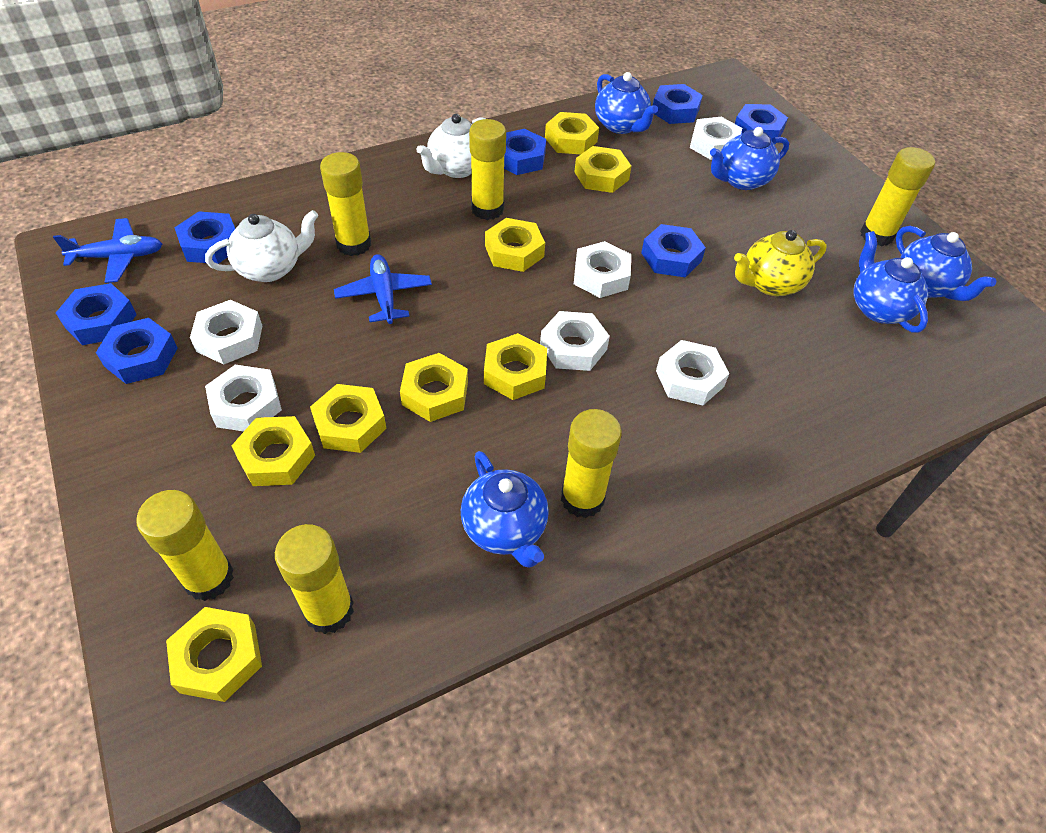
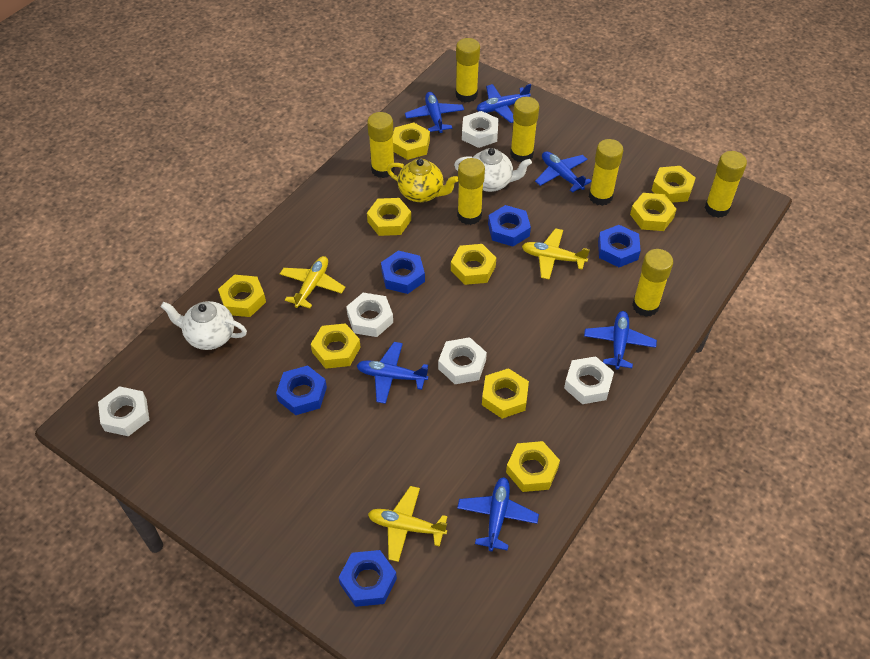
blue nut: [56,283,137,345] [96,318,178,384] [175,211,235,264] [504,129,546,175] [641,224,706,277] [653,84,703,124] [735,104,788,144] = 7 -> [276,366,327,415] [338,550,397,607] [381,251,425,294] [488,205,531,246] [598,225,641,267] = 5
blue plane: [53,218,162,283] [334,254,432,324] = 2 -> [356,342,428,404] [405,92,464,133] [457,477,539,551] [476,84,531,123] [535,151,592,193] [584,311,657,370] = 6
blue teapot: [461,451,549,568] [595,72,658,134] [710,127,789,190] [853,231,928,333] [896,226,996,301] = 5 -> none = 0
white nut: [190,300,262,365] [205,365,282,431] [540,311,610,371] [574,241,631,298] [656,340,730,406] [690,117,742,160] = 6 -> [98,386,149,436] [346,293,393,337] [438,337,487,384] [462,111,498,148] [564,356,614,404] = 5
yellow glue stick: [137,490,234,601] [275,524,354,634] [320,152,371,256] [469,119,506,220] [561,409,622,518] [860,147,935,246] = 6 -> [367,112,395,178] [456,38,480,103] [457,158,485,225] [510,97,539,162] [589,139,623,206] [632,249,673,317] [705,151,747,218] = 7
yellow nut: [166,607,262,702] [232,416,315,486] [310,384,387,453] [400,353,468,422] [484,333,547,400] [485,218,545,272] [545,112,599,154] [575,146,631,193] = 8 -> [218,275,266,317] [311,323,361,369] [367,198,411,236] [393,123,430,160] [451,244,496,285] [482,368,529,419] [506,441,560,492] [630,193,677,231] [651,166,696,203] = 9
yellow plane: none = 0 -> [280,256,345,308] [368,486,448,562] [522,228,590,279] = 3

